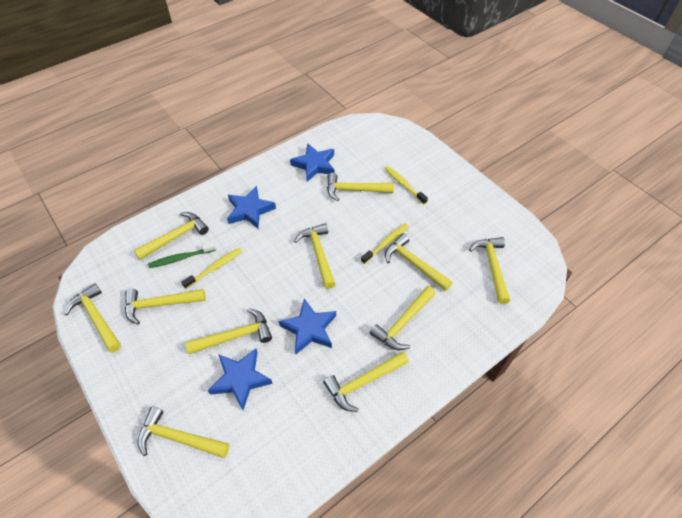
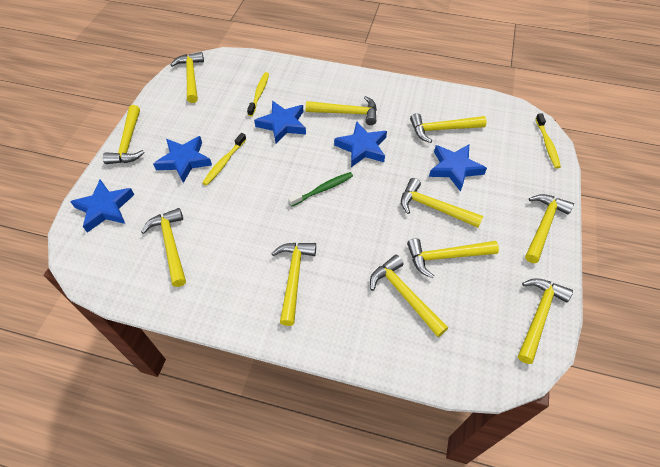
blue star: [208,349,273,410] [227,186,276,228] [279,298,336,355] [290,143,334,182] = 4 -> [70,179,134,232] [153,136,212,183] [254,101,306,144] [334,121,387,167] [429,144,487,192] = 5

